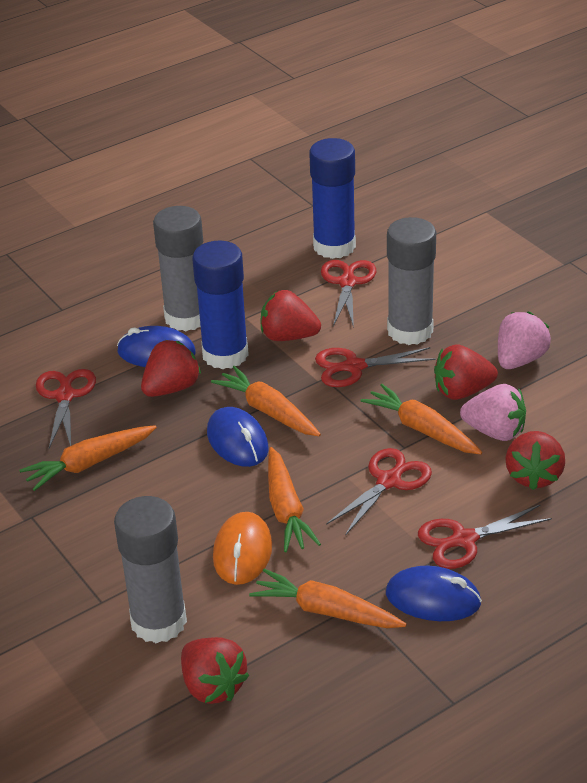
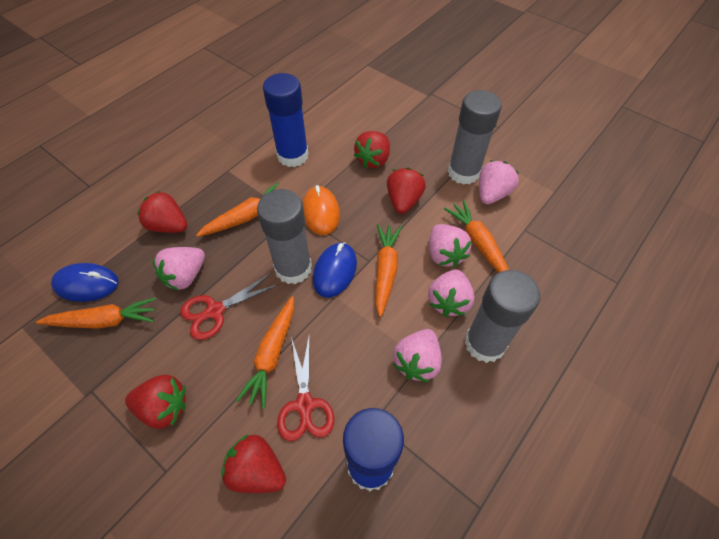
blue mouse: [117,326,196,367] [207,407,269,467] [386,566,482,621] = 3 -> [51,263,119,302] [313,242,357,298] = 2
pink strawberry: [460,384,526,441] [498,311,551,369] = 2 -> [153,247,205,290] [393,329,442,382] [428,269,475,317] [429,224,471,268] [479,160,519,204] = 5
red scissors: [36,369,96,448] [315,347,436,387] [321,260,376,328] [326,448,432,536] [418,504,552,569] = 5 -> [180,273,279,340] [277,337,334,441] = 2

